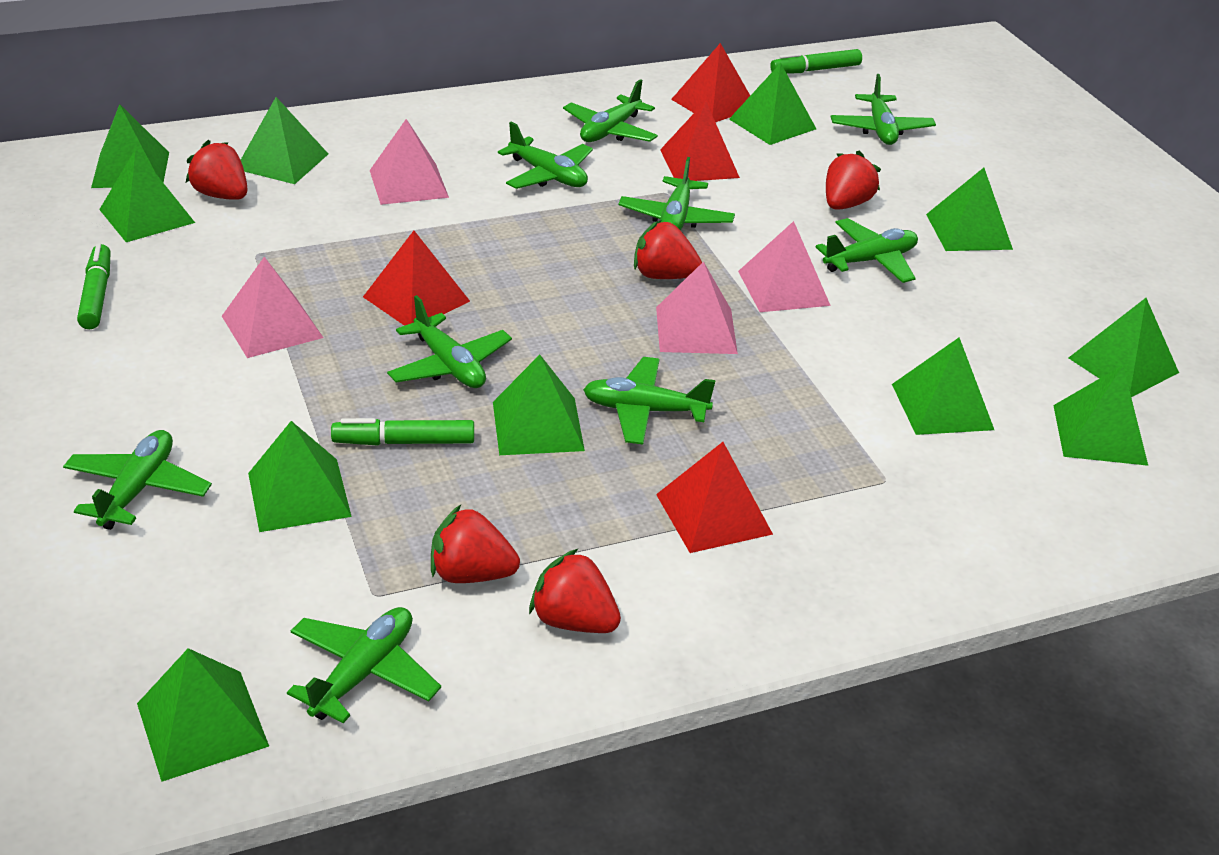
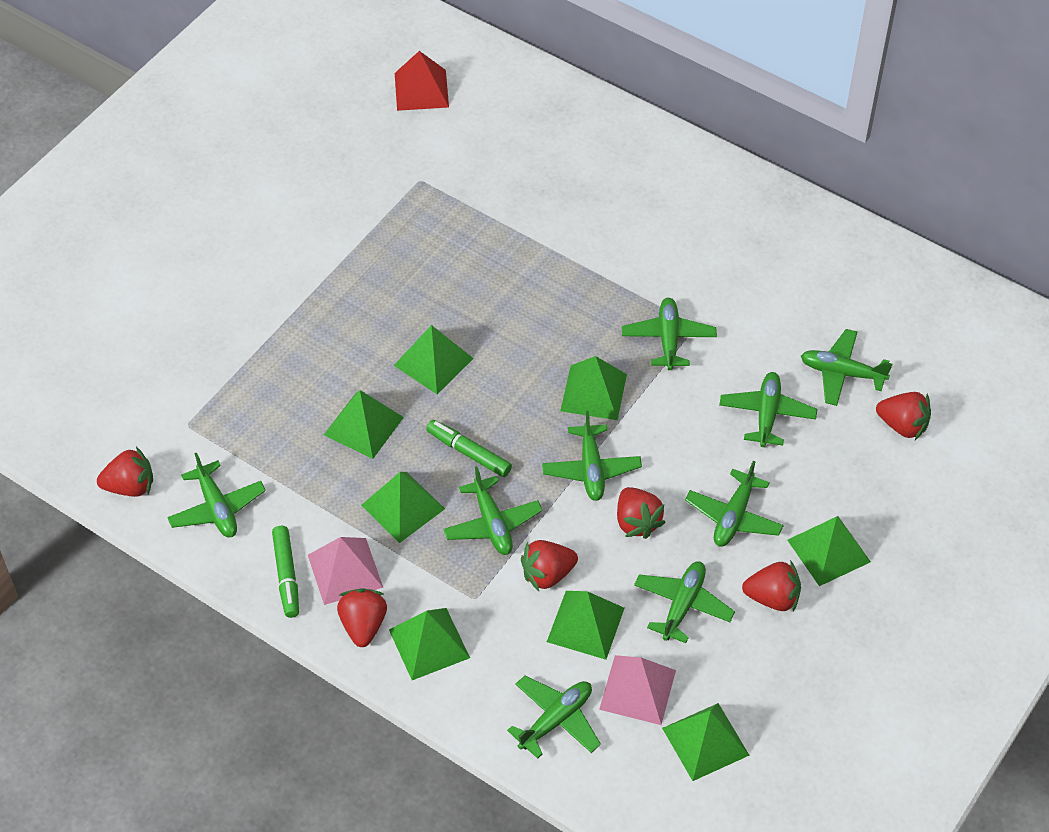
green marker: [77,243,111,329] [331,418,474,446] [770,49,862,74] = 3 -> [272,526,299,618] [426,420,512,477] = 2
green pyramid: [91,104,169,188] [99,149,195,242] [137,648,269,782] [241,97,328,184] [248,421,352,532] [493,355,585,455] [729,63,816,145] [892,337,994,435] [926,168,1013,251] [1053,365,1148,466] [1069,298,1179,397] = 11 -> [324,390,404,459] [361,472,445,543] [389,608,470,680] [393,325,474,394] [547,591,625,660] [560,356,627,420] [662,703,750,781] [787,516,871,586] = 8
pink pyramid: [222,257,323,358] [370,119,449,205] [656,261,738,354] [738,221,831,312] = 4 -> [308,537,383,605] [599,655,676,725] = 2
red pyramid: [363,231,470,326] [656,442,773,553] [660,101,740,181] [671,43,750,122] = 4 -> [395,51,449,111] = 1
red strawberry: [186,140,248,200] [431,505,520,583] [529,548,621,633] [634,220,702,279] [826,151,881,210] = 5 -> [97,447,153,497] [337,588,387,647] [521,540,578,591] [617,487,666,539] [742,560,801,611] [876,392,931,440] = 6

